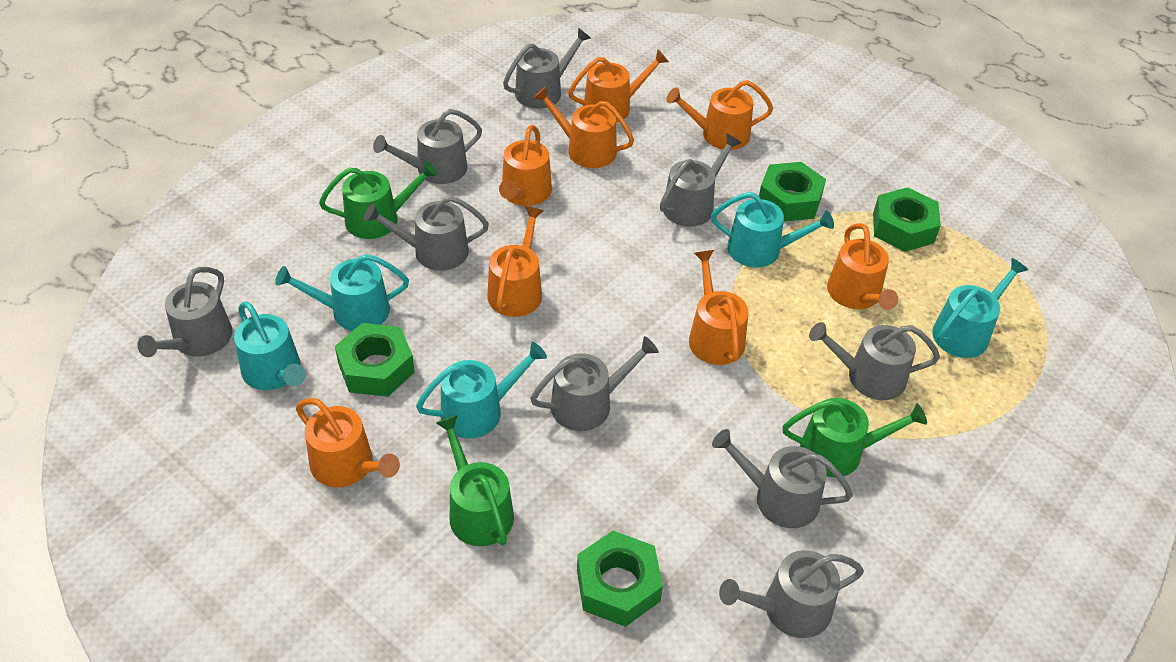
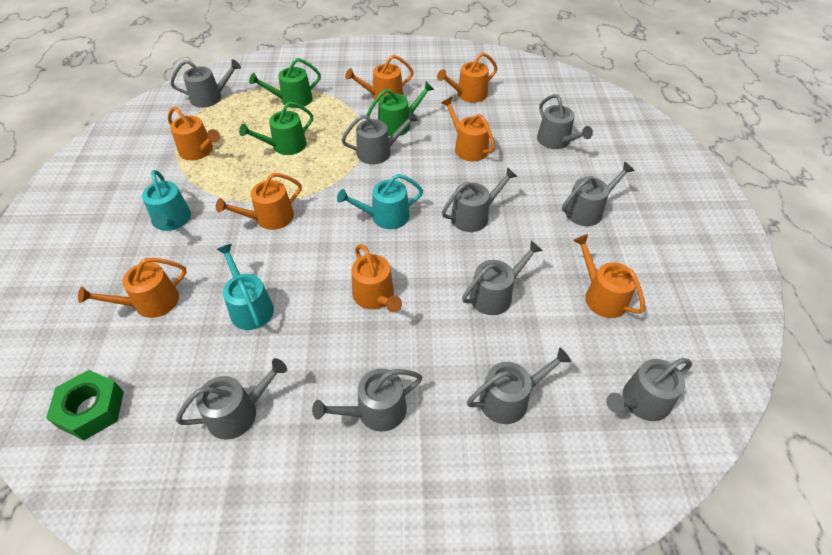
green nut: [335,323,415,397] [577,531,663,627] [759,162,826,222] [873,187,941,252] = 4 -> [46,370,124,440] = 1
grey watering can: [137,267,232,357] [364,196,489,271] [373,109,482,184] [503,28,591,109] [530,336,659,431] [660,133,741,227] [712,429,853,528] [719,550,864,638] [809,322,940,400] = 9 -> [170,59,241,108] [176,358,287,440] [312,368,422,432] [342,111,418,164] [442,167,518,232] [462,241,543,315] [467,348,571,424] [537,94,593,149] [562,162,635,226] [606,358,692,421] = 10
turquoise watering can: [234,301,306,390] [275,254,409,331] [416,342,547,439] [711,192,834,268] [932,258,1028,358] = 5 -> [142,170,191,231] [216,244,274,330] [337,174,423,229] = 3

